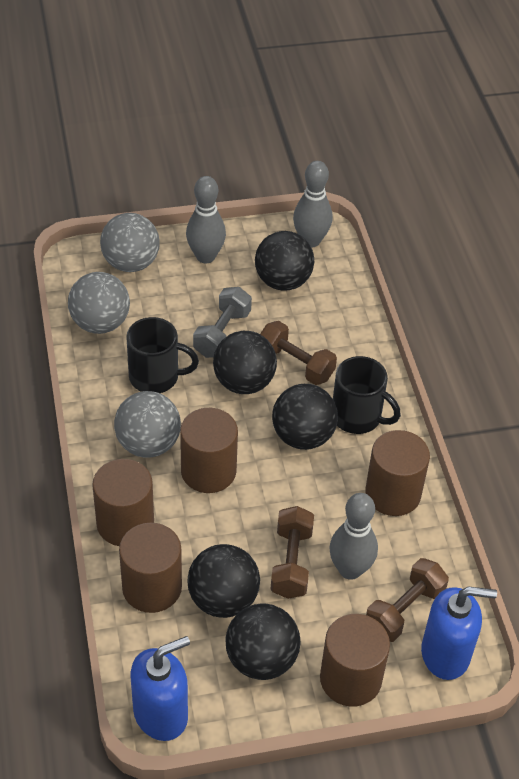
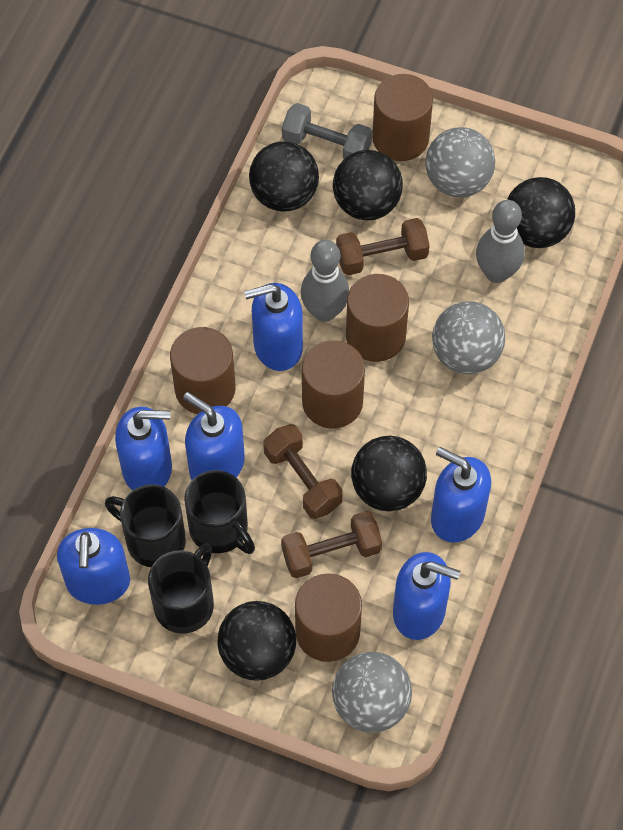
black mug: [126,317,199,393] [333,356,401,434] = 2 -> [105,484,186,567] [148,543,214,634] [184,470,255,554] = 3
blue soap dispenser: [131,636,190,741] [421,586,497,680] = 2 -> [57,528,130,605] [115,407,172,490] [183,392,245,480] [244,283,303,371] [393,552,460,640] [431,447,491,543] = 6
grey bowling pin: [186,176,226,263] [293,161,332,248] [329,493,378,580] = 3 -> [300,240,349,322] [476,200,525,283] = 2

